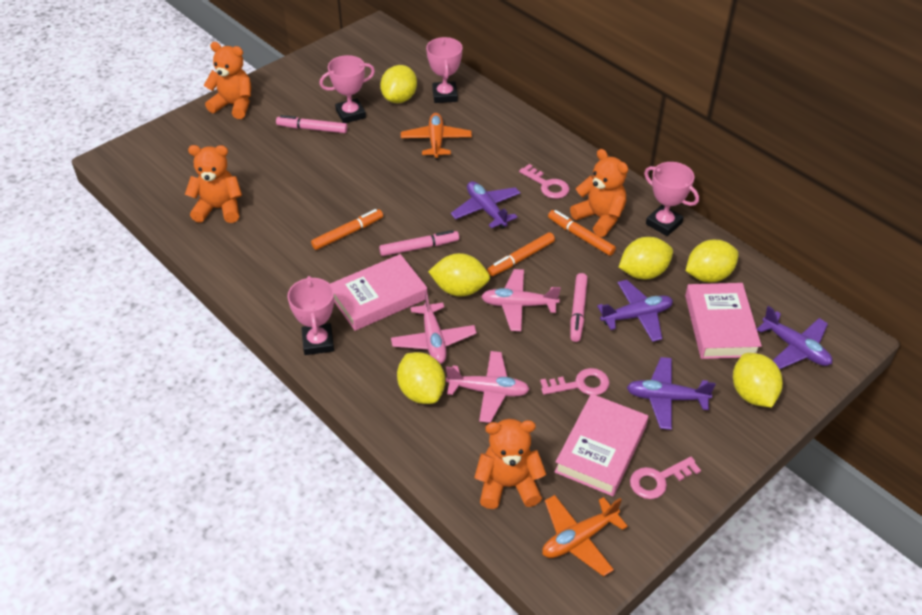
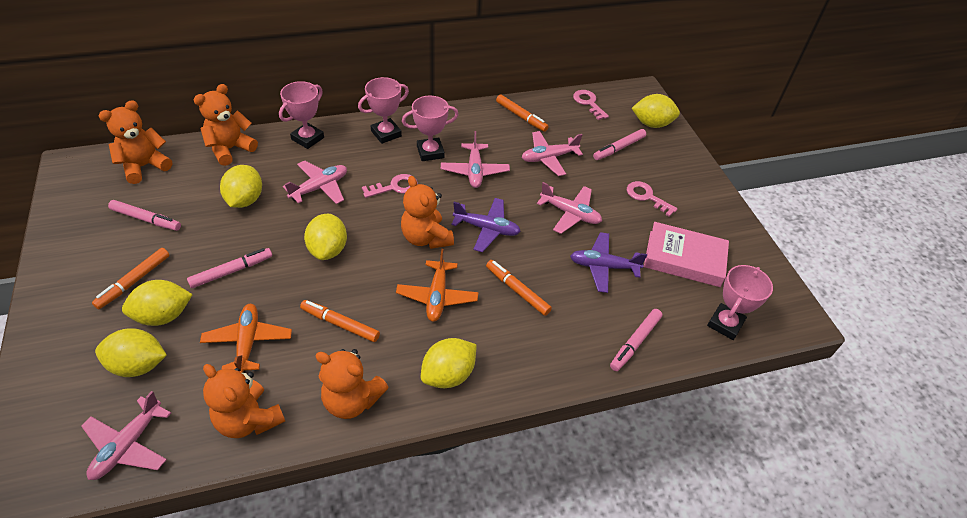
orange marker: [311,209,383,250] [487,232,555,276] [548,210,616,256] = 3 -> [92,248,169,309] [300,300,380,342] [486,260,552,316] [496,95,549,132] = 4
orange teddy bear: [185,145,242,223] [204,42,251,119] [474,419,546,509] [570,149,628,237] = 4 -> [99,100,172,184] [194,84,258,166] [203,364,285,438] [315,349,389,419] [401,176,454,249] = 5
pink book: [330,254,427,331] [554,394,648,496] [685,283,762,359] = 3 -> [644,222,729,287] = 1
pink marker: [276,115,348,133] [379,230,459,256] [570,273,588,342] = 3 -> [108,200,181,231] [187,248,272,288] [593,129,646,160] [610,309,663,371] = 4
pink plane: [391,291,477,364] [446,351,530,423] [481,269,561,331] = 3 -> [81,391,171,480] [283,160,347,204] [441,131,510,188] [521,131,583,176] [537,182,602,234] = 5
purple plane: [451,181,520,229] [597,280,673,342] [627,357,716,430] [757,306,832,369] = 4 -> [451,198,521,252] [570,232,647,293] = 2

